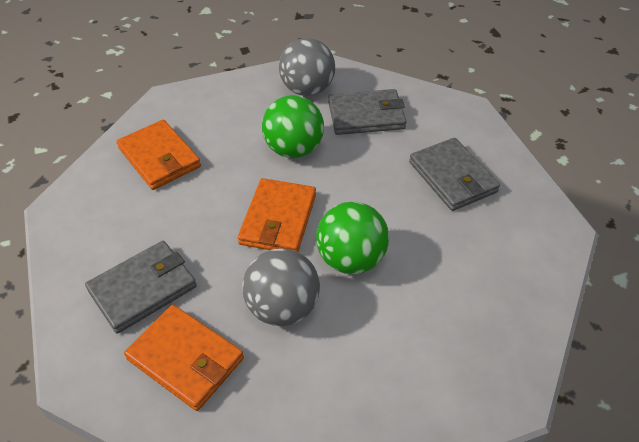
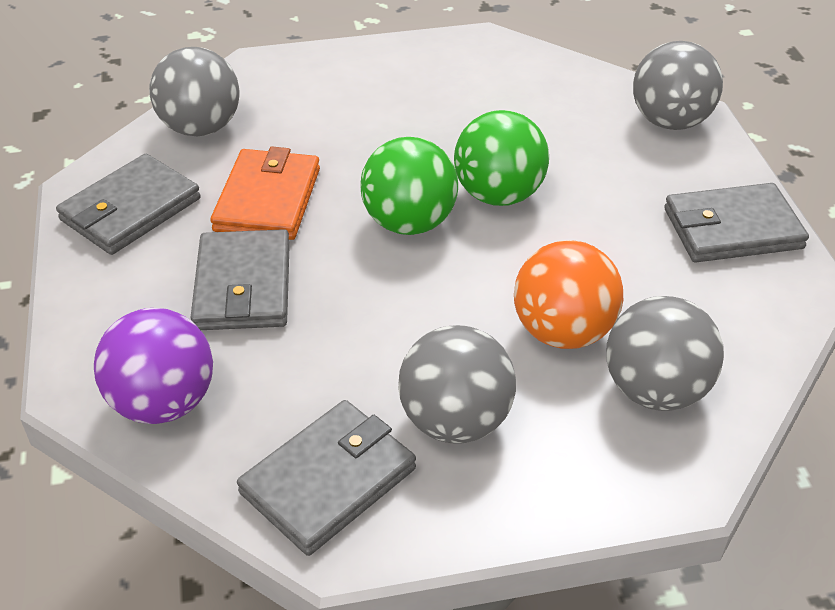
grey ball: [242,248,320,326] [279,38,335,96] = 2 -> [149,47,240,136] [398,325,516,444] [607,296,724,411] [633,41,723,130] = 4
grey wallet: [85,241,197,334] [328,89,407,135] [409,138,500,211] = 3 -> [56,154,201,255] [190,229,290,330] [237,400,416,556] [664,183,809,262] = 4
orange ball: none = 0 -> [514,240,623,349] = 1
orange wallet: [117,120,201,190] [124,305,244,411] [238,178,316,252] = 3 -> [210,147,320,240] = 1
purple ball: none = 0 -> [94,308,213,424] = 1

